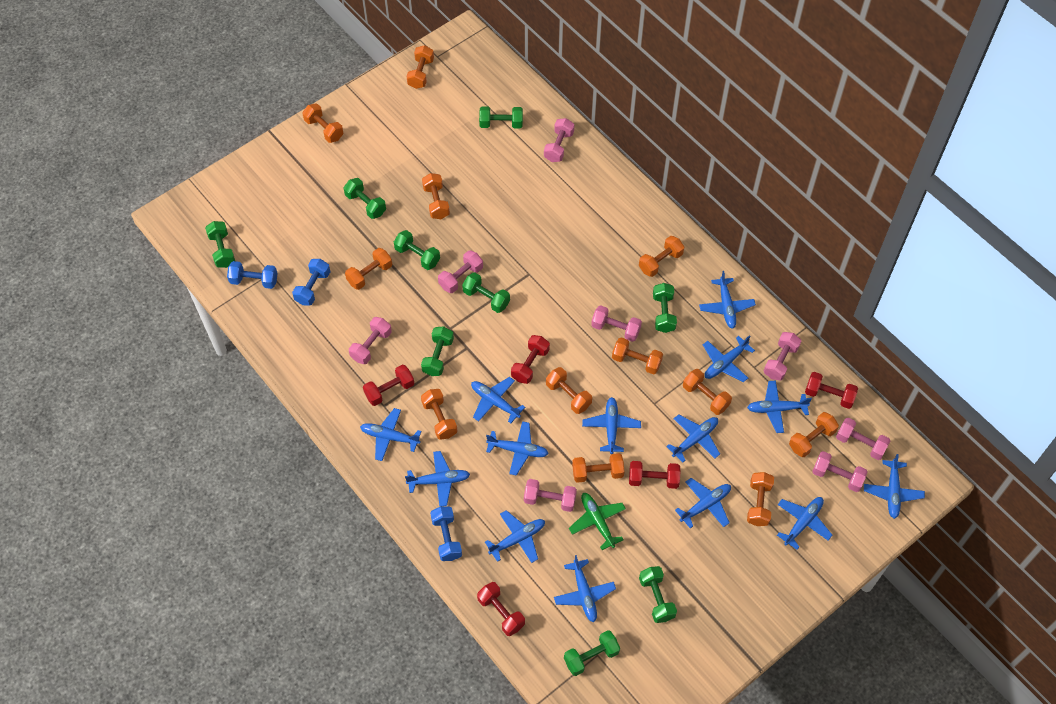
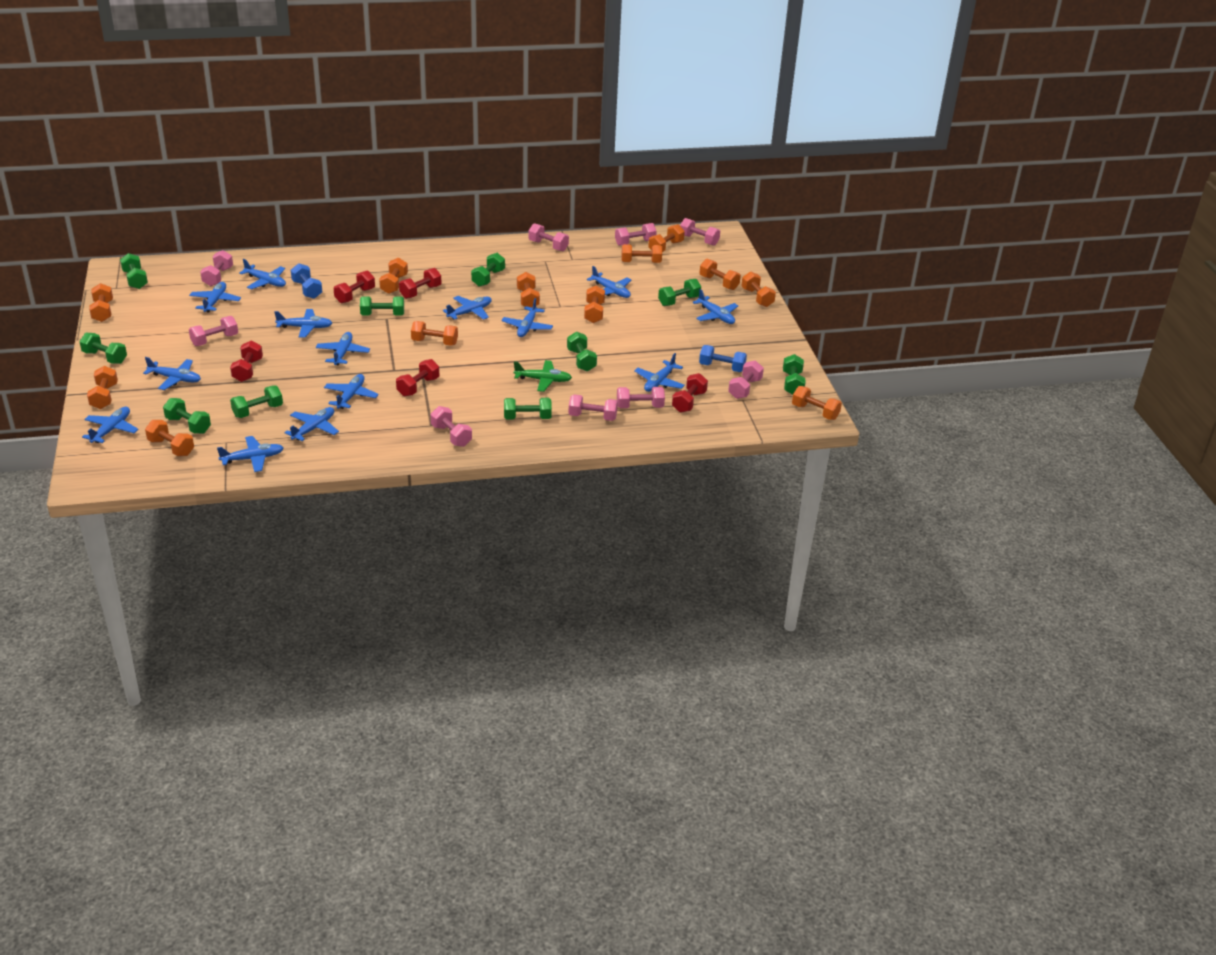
blue dumbbell: [227,261,278,289] [292,259,331,306] [430,507,462,561] = 3 -> [291,263,322,299] [699,345,747,372] = 2
green dumbbell: [205,221,235,268] [344,178,386,219] [394,230,440,270] [421,326,454,376] [462,272,510,313] [479,106,523,129] [564,630,620,676] [639,566,677,623] [653,283,677,333] = 9 -> [79,333,127,364] [120,253,148,289] [163,398,211,434] [230,385,283,418] [360,297,404,315] [471,253,505,287] [504,398,552,420] [567,331,597,371] [658,279,701,306] [783,354,806,395] = 10
pink dumbbell: [349,317,392,364] [438,250,483,293] [524,479,577,512] [544,118,574,162] [591,305,642,342] [764,332,801,381] [812,451,868,492] [836,418,890,460] = 8 -> [189,316,238,346] [200,250,233,286] [431,406,472,447] [528,223,569,251] [568,394,618,421] [615,223,657,246] [617,387,665,408] [680,218,720,246] [728,360,764,399] = 9

